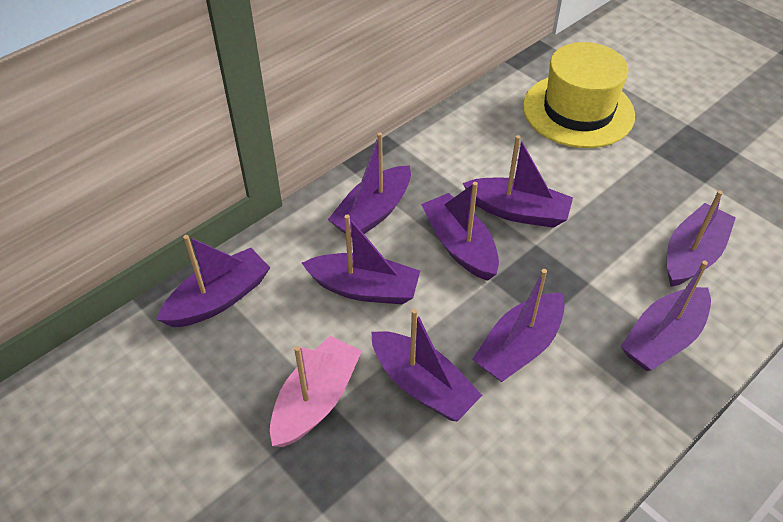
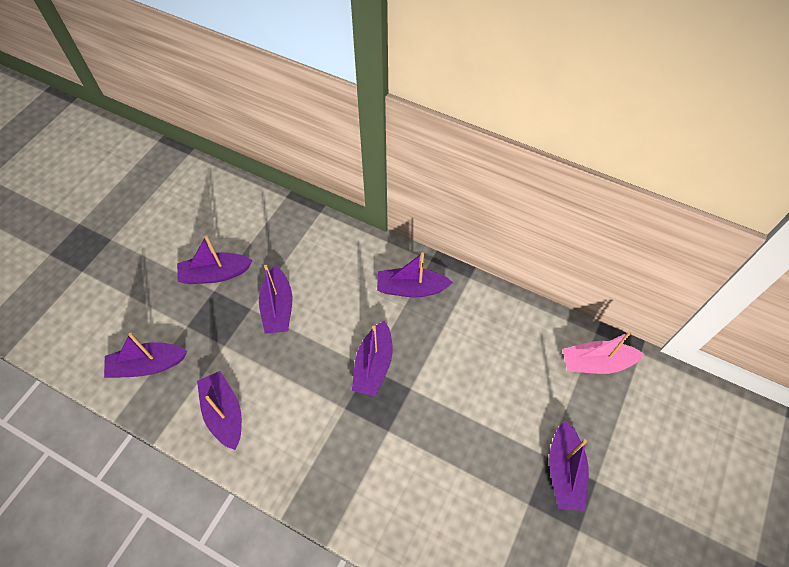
purple boat: [157,235,270,327] [302,214,420,304] [328,132,411,238] [371,309,482,422] [421,182,499,281] [463,135,573,228] [472,269,565,382] [620,261,711,371] [667,190,736,287] = 9 -> [104,333,187,378] [177,235,253,284] [197,371,242,450] [259,265,292,334] [352,321,393,396] [377,252,453,297] [549,420,589,511] = 7
yellow hat: [523,42,635,148] = 1 -> none = 0

